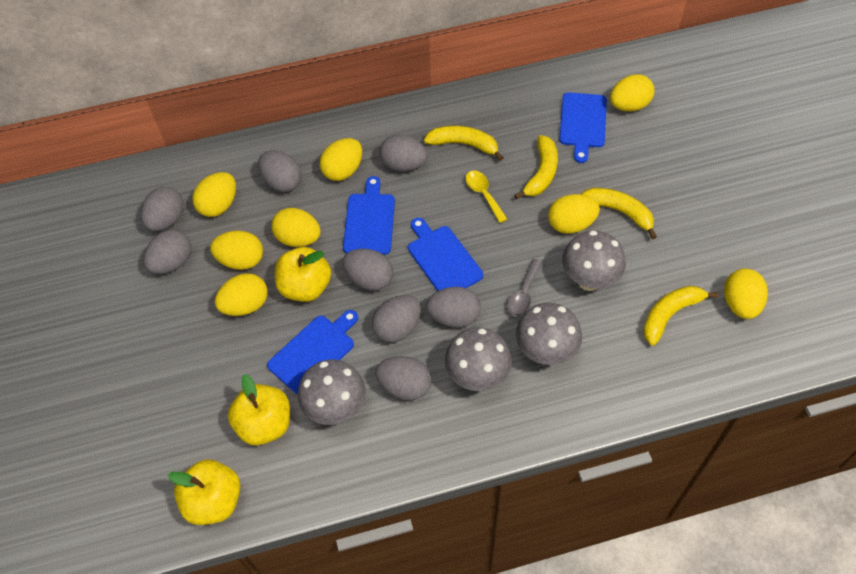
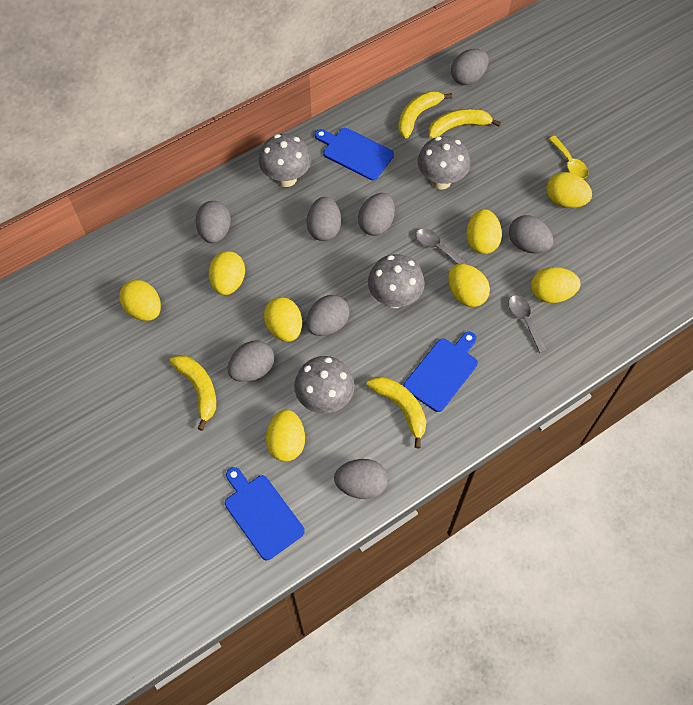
blue cutting board: [267,310,358,395] [343,176,395,255] [408,218,483,291] [559,92,607,163] = 4 -> [225,467,305,560] [315,128,394,180] [403,332,478,412] = 3
grey spoon: [507,259,542,317] = 1 -> [416,229,470,265] [508,295,548,353] = 2
yellow apple: [168,460,241,525] [228,374,290,445] [275,247,331,302] = 3 -> none = 0

